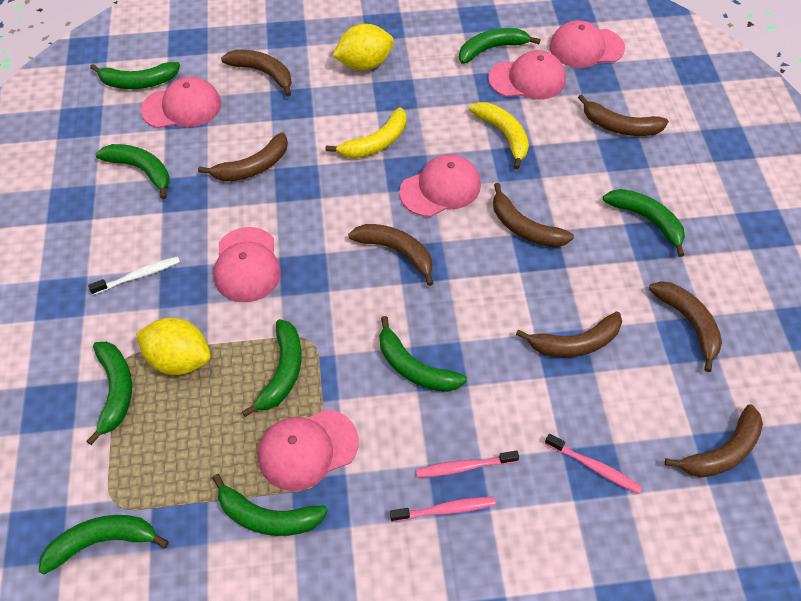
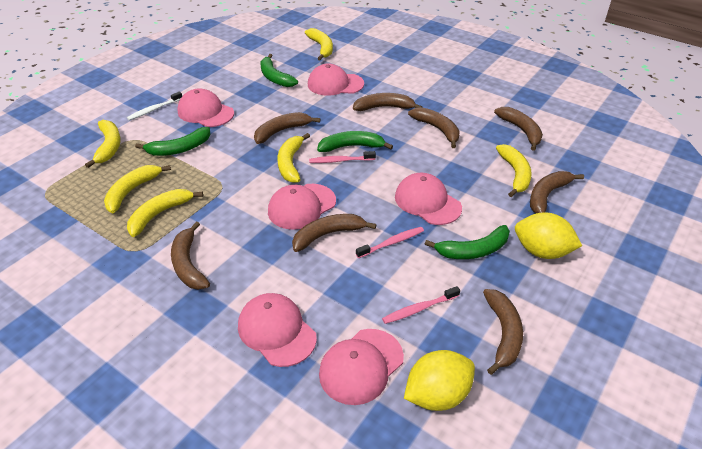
green banana: [39,515,169,575] [87,341,132,445] [90,62,180,89] [95,144,169,199] [212,474,328,536] [242,319,302,417] [380,316,467,392] [459,28,541,64] [603,189,685,257] = 9 -> [135,127,211,156] [261,54,298,87] [317,131,393,152] [425,225,510,259] = 4
yellow banana: [326,107,406,158] [469,102,529,169] = 2 -> [85,120,121,168] [104,165,171,213] [127,189,203,237] [278,133,310,183] [305,28,333,60] [496,144,532,197] = 6

